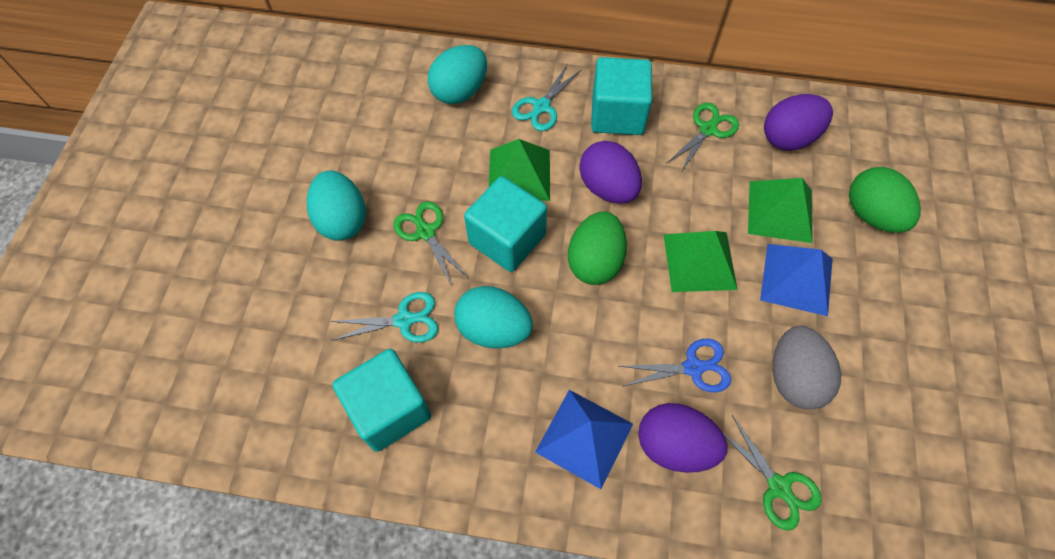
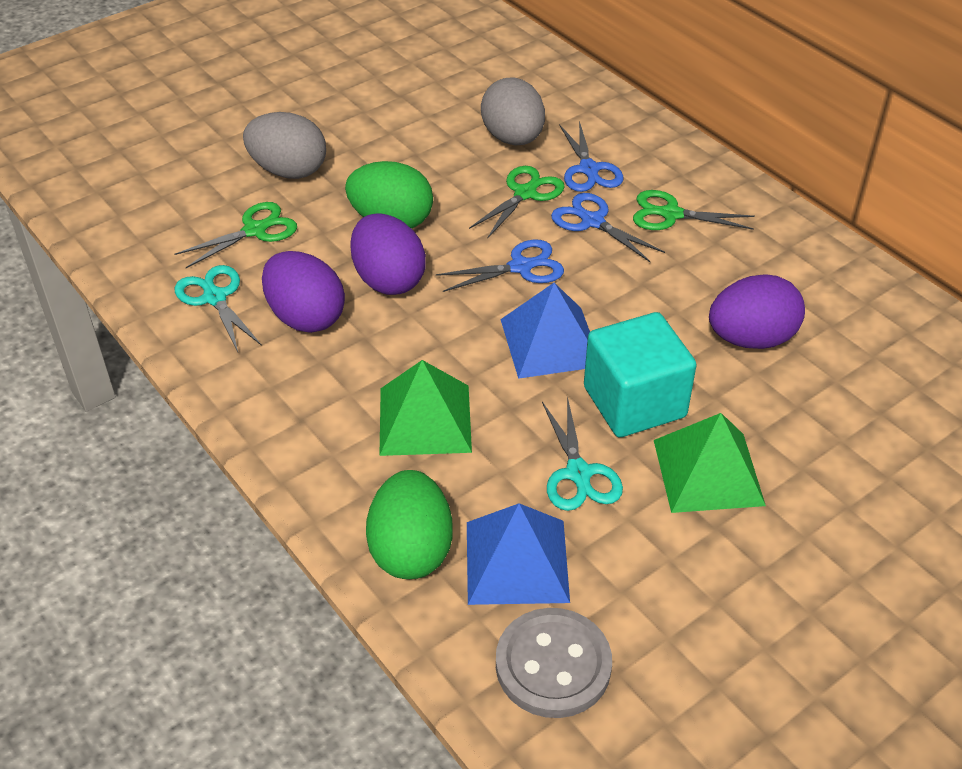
blue scissors: [619,339,731,393] = 1 -> [436,240,564,292] [551,193,665,262] [559,121,624,192] = 3
green pyramid: [489,139,550,201] [663,231,738,292] [748,178,813,243] = 3 -> [379,360,472,456] [654,413,766,513] = 2
grey button: none = 0 -> [496,608,612,718] = 1
grey egg: [773,326,841,409] = 1 -> [243,112,326,179] [481,77,545,145] = 2
turquoise cube: [332,349,432,452] [464,176,547,272] [591,57,652,135] = 3 -> [584,312,697,437] = 1
turquoise egg: [307,170,366,241] [428,45,487,104] [454,286,533,349] = 3 -> none = 0

